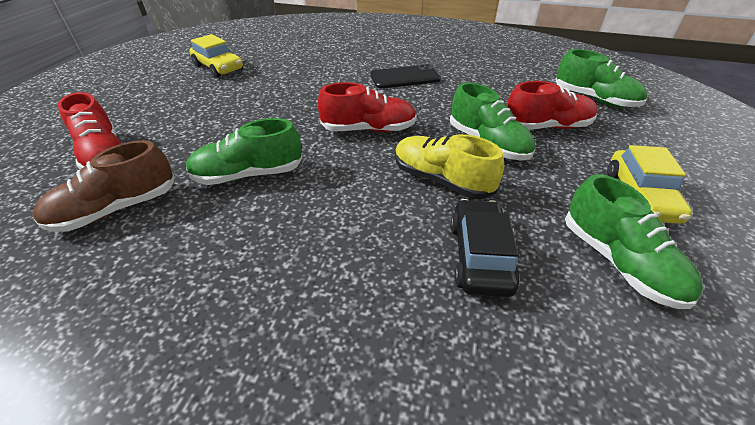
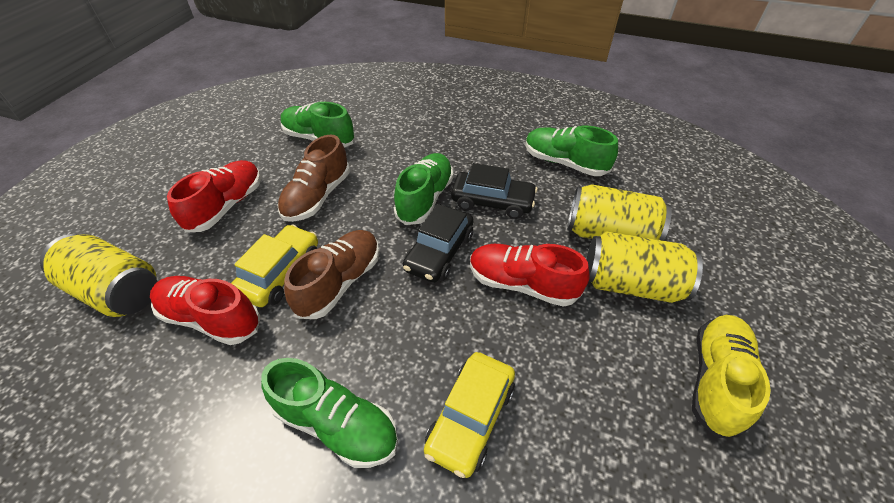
black car: [450,199,520,297] = 1 -> [403,204,474,283] [451,163,538,219] = 2
black phone: [370,64,441,88] = 1 -> none = 0
brown shoe: [32,140,175,232] = 1 -> [278,135,350,222] [284,230,379,319] = 2
yellow can: none = 0 -> [40,234,157,317] [567,184,672,241] [587,231,703,303] = 3

